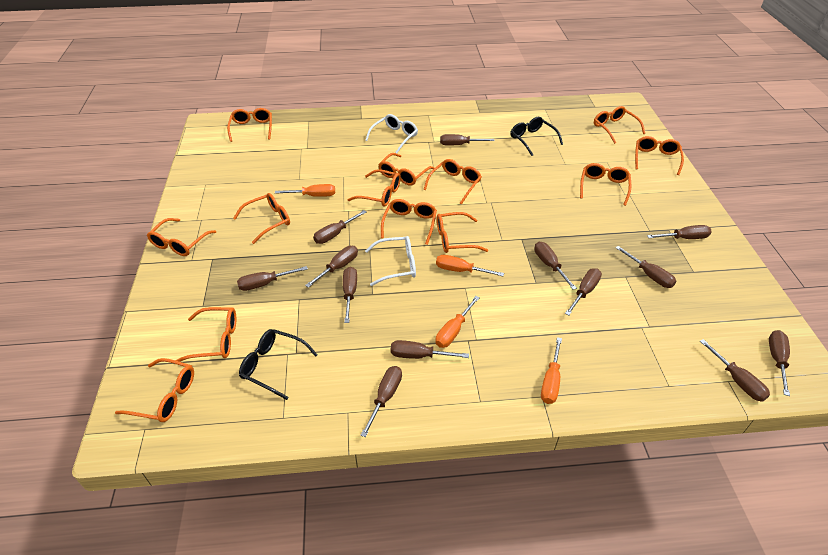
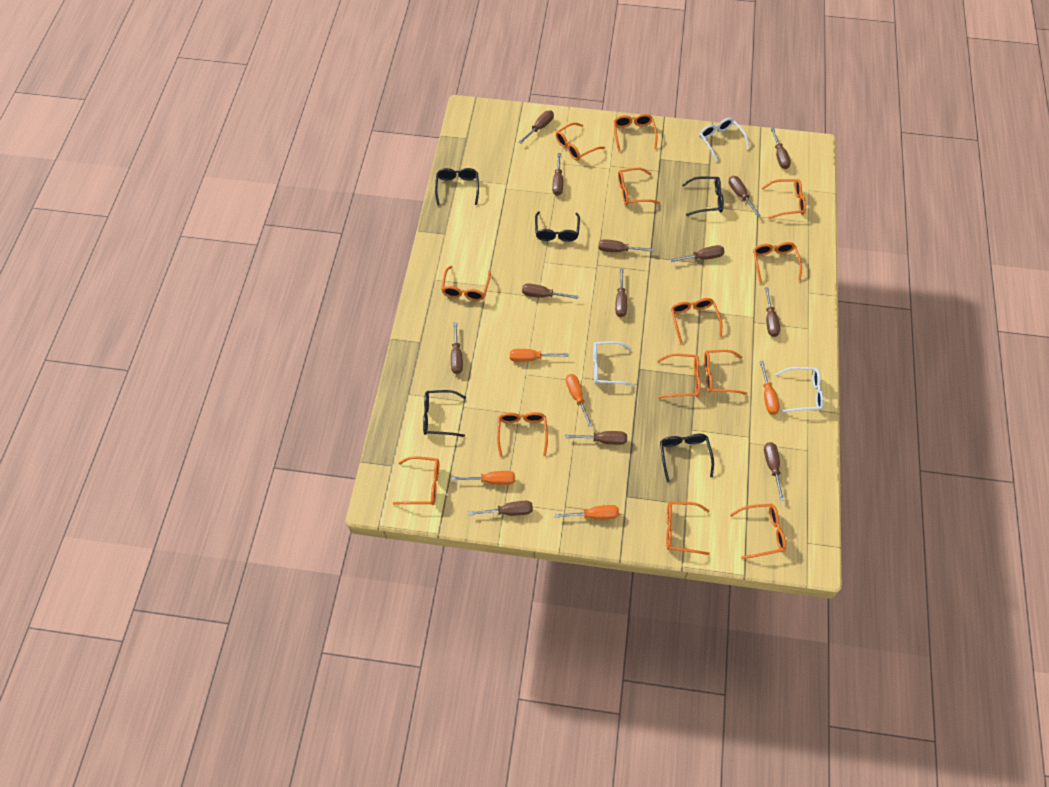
black glasses: [239,329,318,400] [511,117,563,156] = 2 -> [423,390,466,437] [435,168,479,206] [535,211,580,242] [660,434,714,482] [682,177,724,216] = 5
orange screwdriver: [275,184,335,197] [436,255,504,276] [436,296,480,348] [541,337,562,404] = 4 -> [452,471,515,485] [510,349,569,362] [555,505,619,520] [566,374,593,426] [760,361,780,415] = 5
white glasses: [365,114,418,153] [365,236,416,286] = 2 -> [593,341,634,386] [700,118,749,162] [775,367,824,413] = 3

